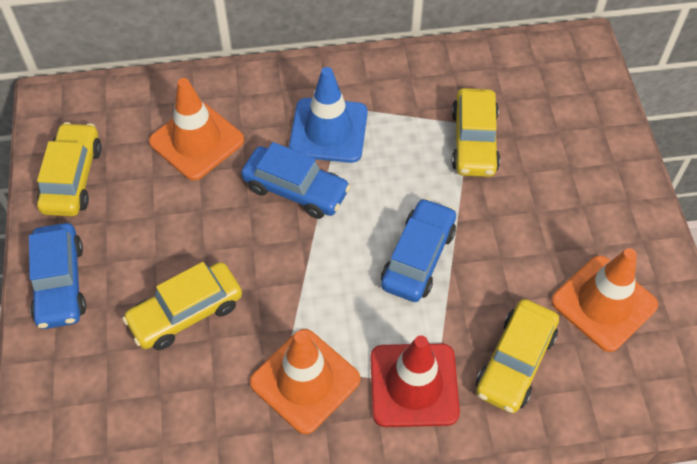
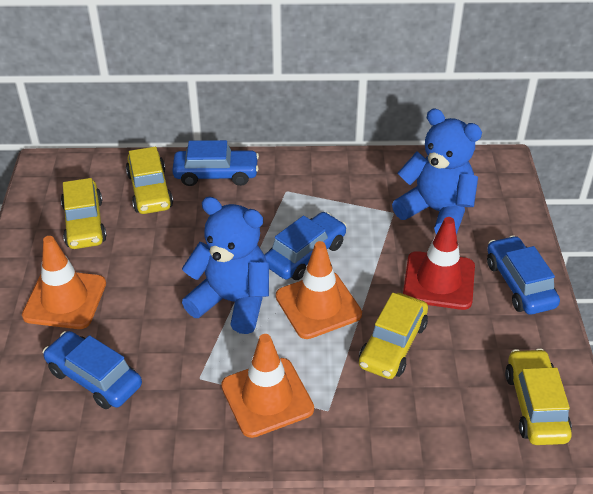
blue car: [29,223,86,329] [241,142,351,219] [381,198,456,302] = 3 -> [43,331,142,409] [172,140,259,186] [265,212,347,280] [487,235,560,315] = 4
blue teddy bear: none = 0 -> [182,197,269,334] [392,109,482,234] = 2
blue traffic cone: [289,67,368,163] = 1 -> none = 0

